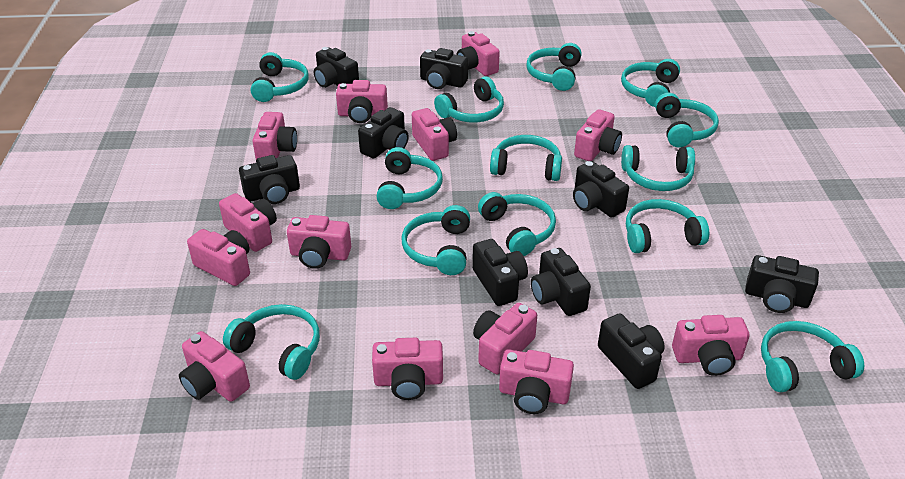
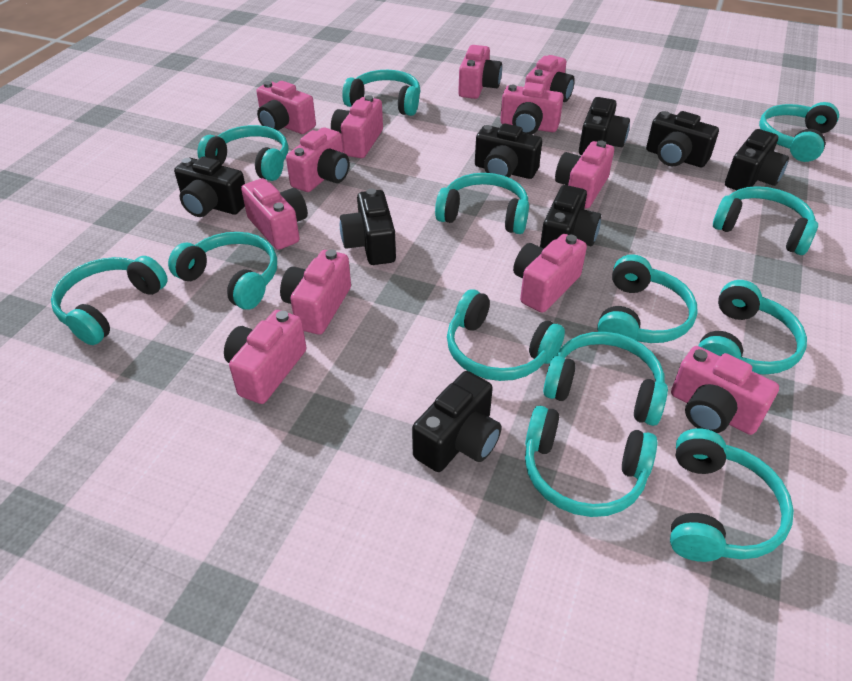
black camera: [239,155,300,204] [314,47,359,88] [358,107,409,159] [420,48,468,89] [472,239,528,306] [531,248,591,316] [573,161,629,218] [598,313,665,389] [745,255,819,313] = 9 -> [174,156,245,217] [340,189,396,265] [412,371,502,472] [475,124,542,179] [540,185,601,249] [579,97,630,155] [646,111,719,167] [725,129,789,190] = 8
pink camera: [179,331,250,402] [187,229,250,286] [219,193,277,252] [252,112,297,159] [287,215,351,269] [336,80,388,123] [372,338,443,400] [412,108,457,161] [457,31,500,76] [473,303,537,374] [499,349,574,414] [574,109,622,161] [672,315,750,376] = 13 -> [224,310,306,404] [241,178,308,250] [256,81,316,134] [280,249,351,335] [286,127,349,192] [331,95,383,158] [458,45,502,99] [500,82,564,135] [513,234,587,313] [525,55,575,102] [555,141,614,208] [671,346,779,435] = 12

